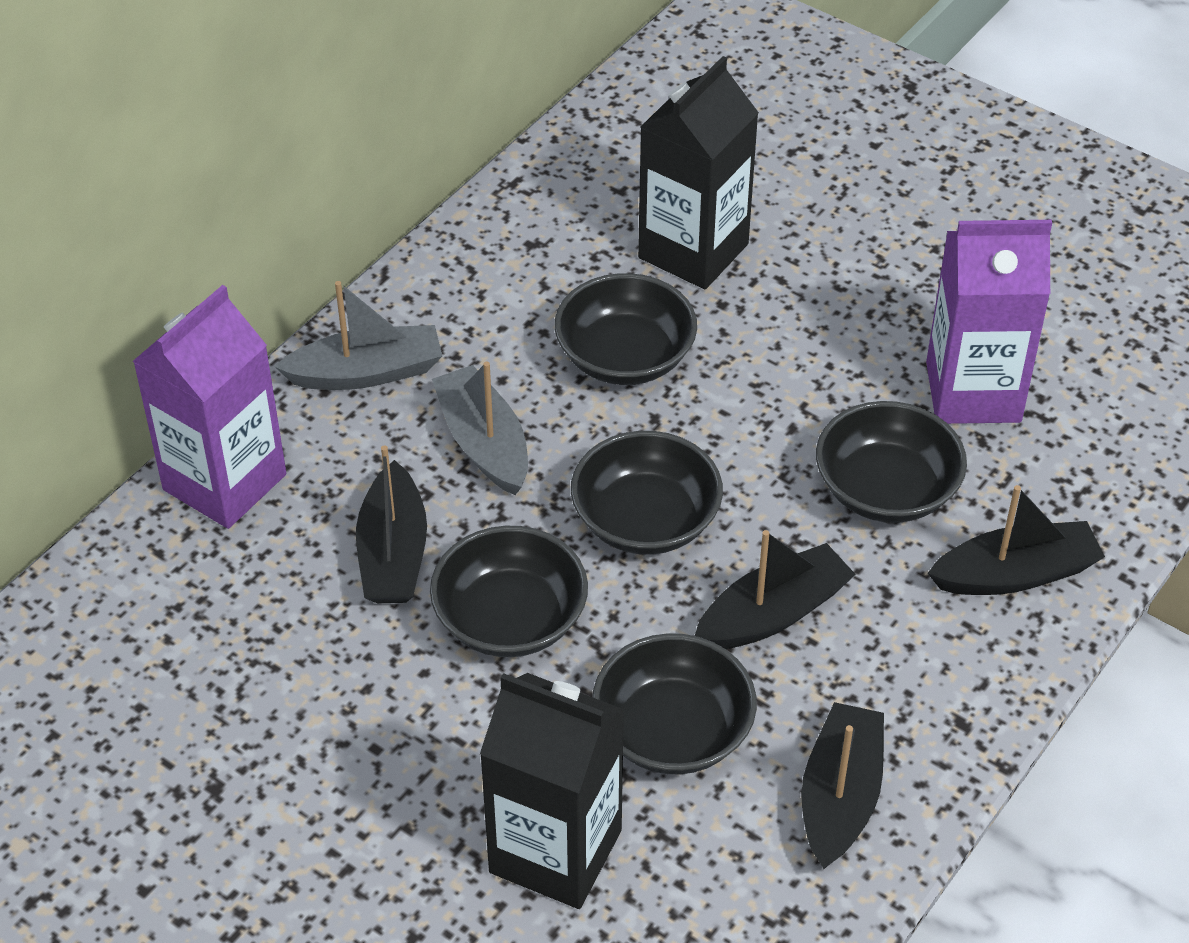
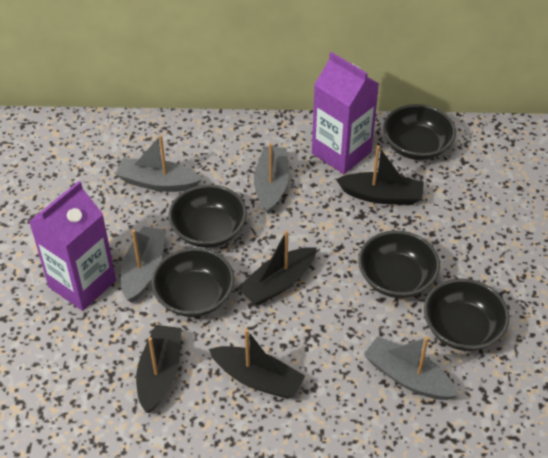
black carton: [480,673,624,909] [638,56,759,289] = 2 -> none = 0
grey boat: [274,281,442,390] [432,361,528,495] = 2 -> [115,135,202,192] [121,226,166,303] [254,143,289,214] [363,336,459,400] = 4

